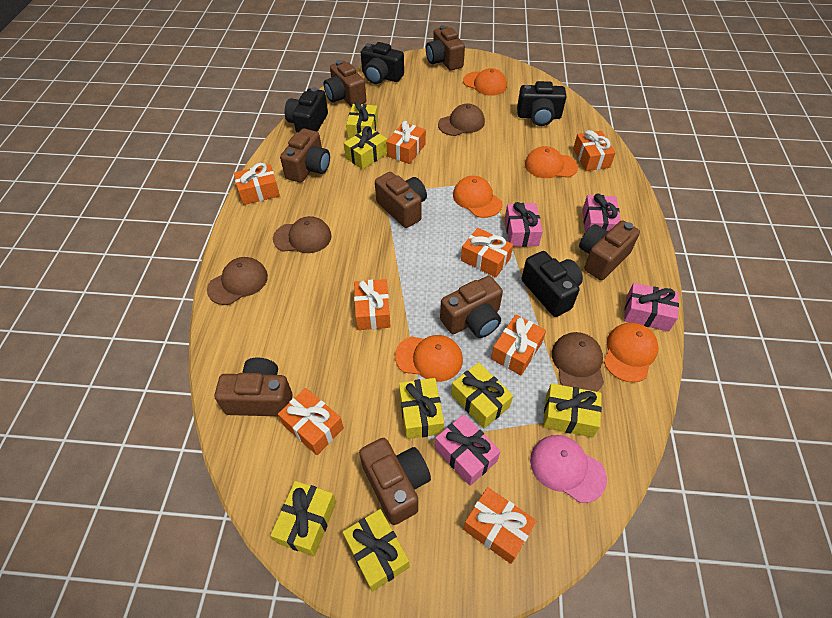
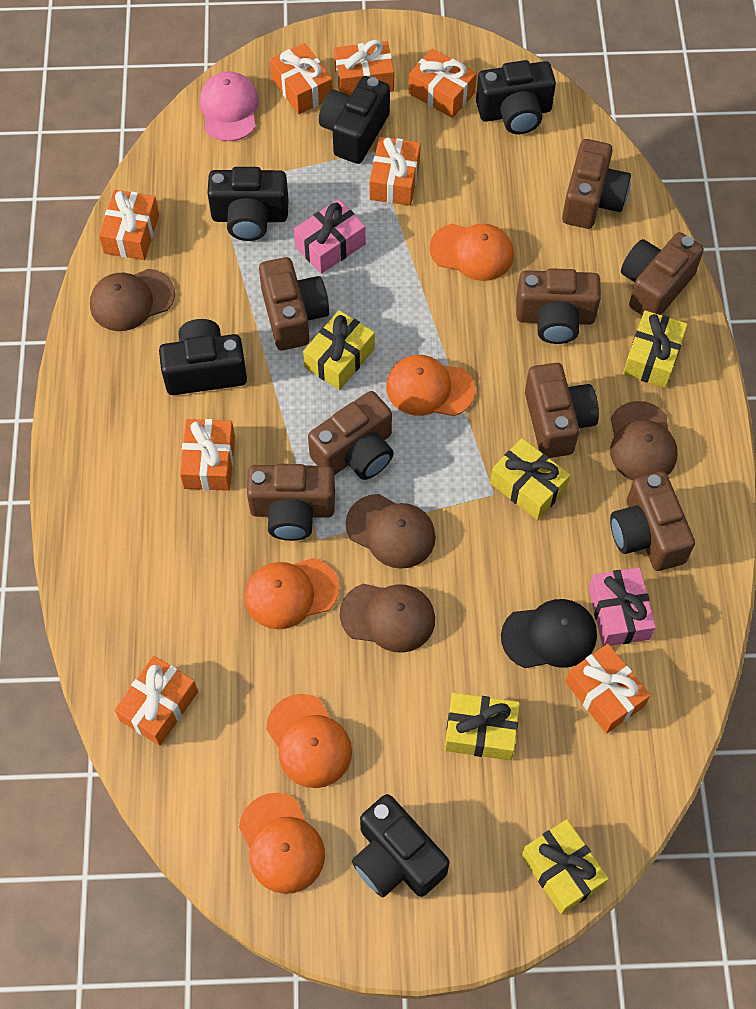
black camera: [284,87,328,132] [361,42,404,84] [517,81,566,126] [522,251,583,317] = 4 -> [159,319,247,395] [207,167,289,241] [319,76,390,164] [352,794,450,897] [476,60,556,134] = 5
black cap: none = 0 -> [501,599,597,668] = 1
pink gift: [435,414,501,486] [505,202,543,247] [582,194,621,232] [624,283,679,332] = 4 -> [294,199,366,274] [589,568,656,646] = 2
yellow gift: [270,481,336,556] [343,509,410,592] [344,126,387,170] [346,101,378,139] [399,378,444,439] [451,362,513,428] [543,383,602,438] = 7 -> [303,310,375,390] [444,693,520,760] [490,438,570,520] [521,819,609,914] [623,310,688,388] = 5

